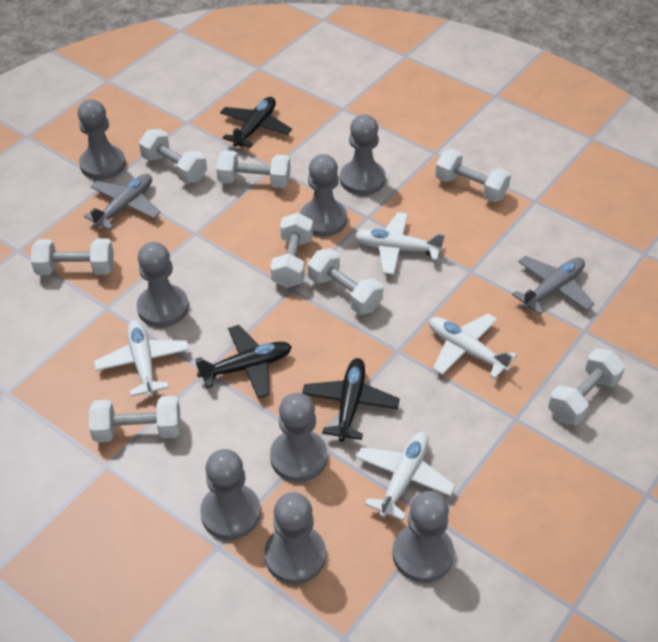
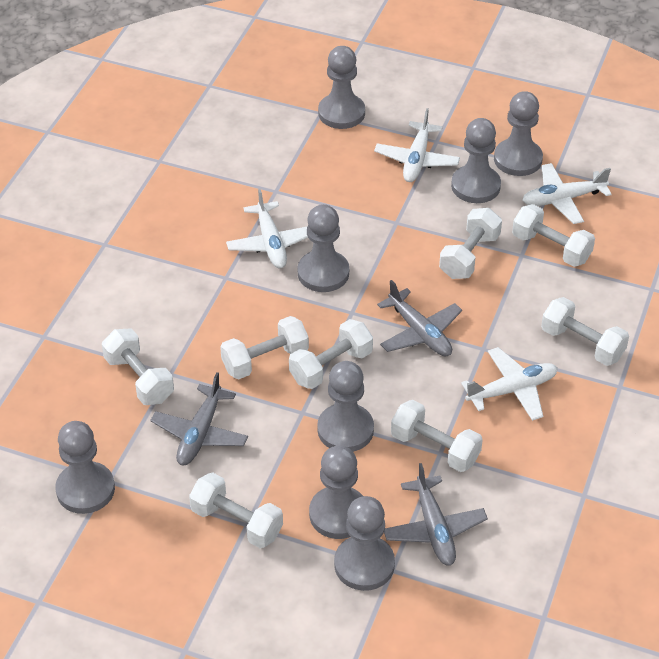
black plane: [195,325,292,398] [220,97,292,148] [302,358,400,442] = 3 -> none = 0
grey plane: [84,174,161,230] [512,256,594,315] = 2 -> [150,372,248,465] [377,280,462,356] [384,463,488,566] = 3

